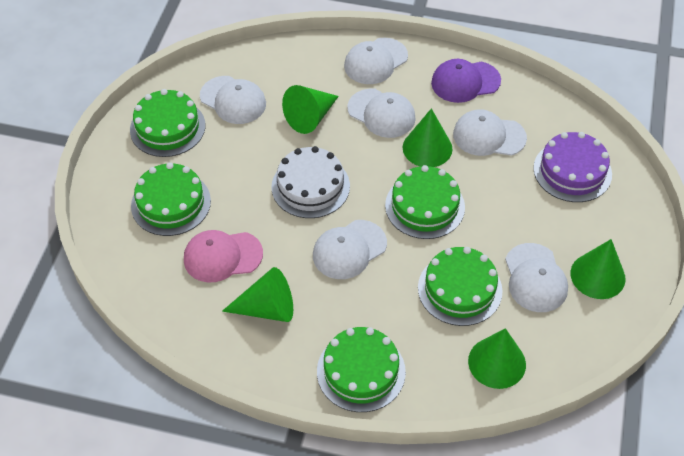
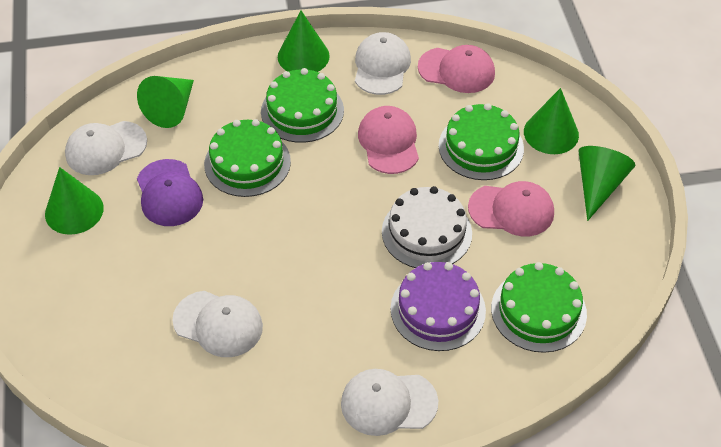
green cake: [130,89,205,157] [131,162,211,236] [317,327,406,412] [385,165,465,239] [418,247,503,326] = 5 -> [204,119,291,197] [261,68,344,143] [439,103,524,180] [491,262,587,353] = 4
pink cap: [184,230,263,282] = 1 -> [358,106,419,174] [418,45,495,93] [468,181,554,236] = 3
white cap: [200,76,266,124] [313,220,387,279] [344,38,408,84] [347,89,416,138] [453,109,527,156] [505,243,568,312] = 6 -> [65,121,147,175] [172,291,263,357] [341,369,438,436] [355,32,411,95] = 4

